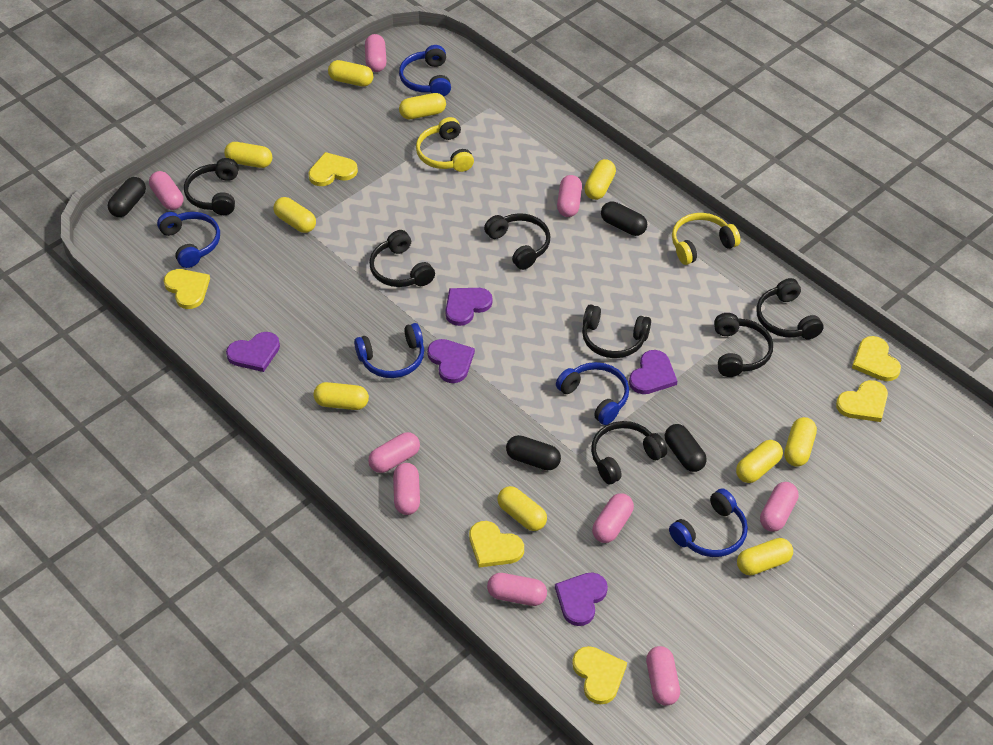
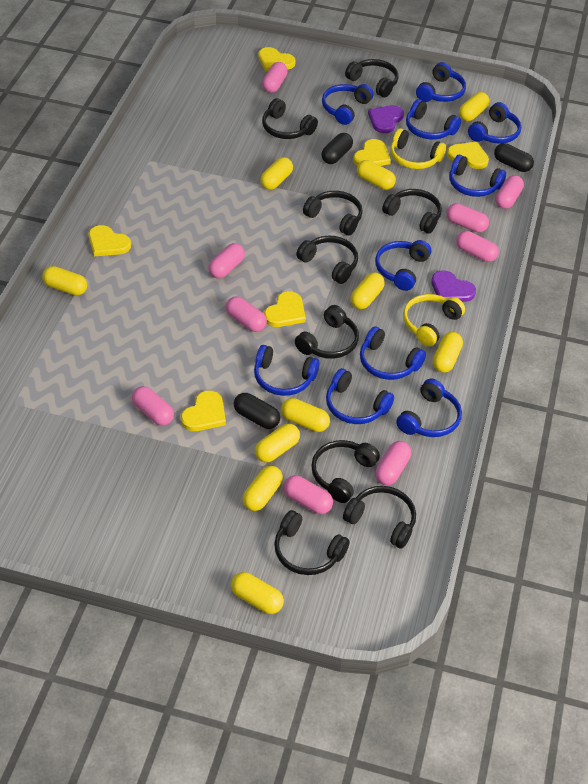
black capsule: [108,177,146,217] [506,435,561,470] [601,201,647,236] [665,424,707,472] = 4 -> [234,393,280,429] [321,133,353,164] [494,143,534,172] = 3
black headphones: [184,158,239,215] [369,230,435,287] [484,213,550,270] [582,304,651,358] [591,421,667,484] [714,313,773,377] [756,278,824,339] = 7 -> [262,98,318,139] [274,510,350,575] [295,305,359,359] [296,236,358,284] [303,191,363,236] [311,440,380,503] [343,486,416,549] [345,59,398,98] [382,189,442,234] = 9
blue headphones: [157,212,220,268] [354,323,424,378] [399,45,451,97] [556,362,629,425] [669,488,748,557] = 5 -> [254,345,320,396] [322,84,374,125] [326,368,394,424] [360,326,426,380] [375,240,431,291] [396,378,462,437] [406,99,461,139] [416,62,466,102] [449,155,506,197] [468,102,521,143] = 10
purple heart: [226,332,280,372] [427,339,475,383] [445,288,493,326] [555,572,608,626] [629,350,677,394] = 5 -> [368,105,404,133] [431,270,476,302] = 2

